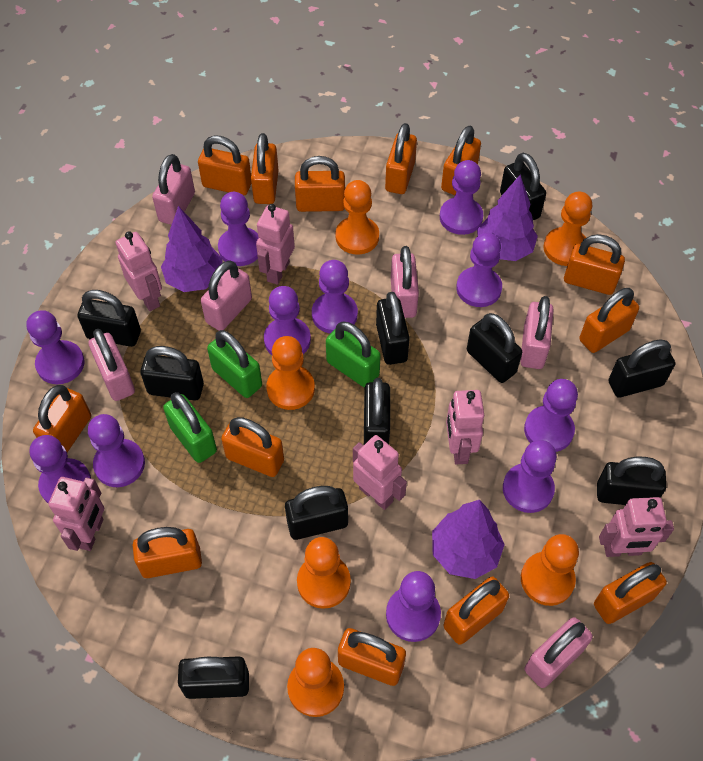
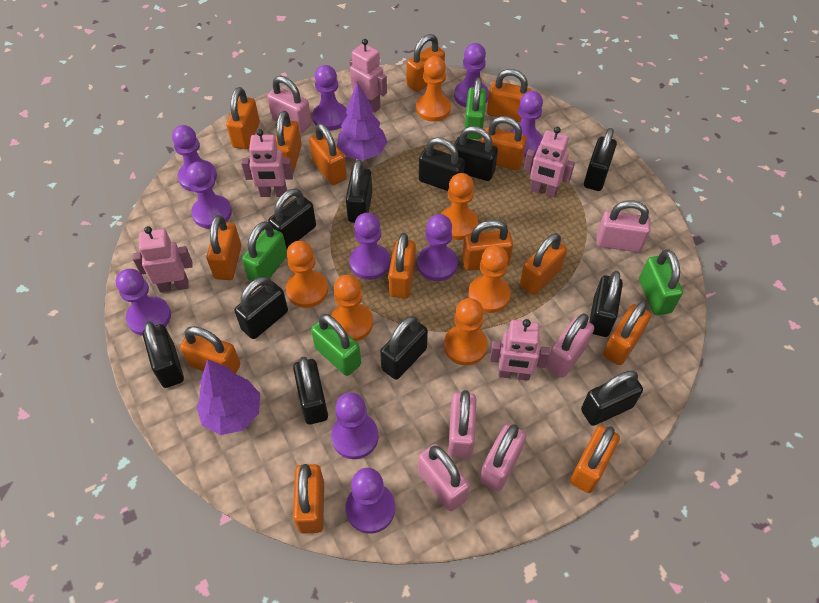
black padlock: [78,290,141,347] [140,346,204,401] [178,656,249,699] [285,486,348,540] [364,378,390,445] [376,292,410,365] [467,313,522,383] [500,153,546,220] [597,457,666,505] [608,339,675,398] = 10 -> [143,321,184,388] [234,277,288,339] [268,189,316,249] [293,357,328,424] [346,159,372,223] [380,316,428,380] [419,137,465,191] [454,126,498,181] [581,370,643,426] [584,128,617,191] [589,271,623,337] = 11
green padlock: [163,392,217,463] [207,330,262,398] [326,322,381,388] = 3 -> [242,221,287,286] [311,314,361,376] [464,77,487,139] [639,249,683,315] = 4
orange padlock: [33,385,91,452] [133,527,202,578] [198,136,251,195] [221,417,284,477] [251,133,278,204] [295,156,345,212] [338,628,406,686] [385,123,417,194] [441,126,481,195] [444,576,509,645] [564,234,625,295] [579,288,639,353] [594,562,667,624] = 13 -> [180,326,240,374] [207,215,241,280] [226,87,260,149] [275,111,302,172] [293,464,324,534] [309,123,347,185] [388,233,416,299] [406,34,445,92] [462,220,513,271] [481,116,527,170] [487,69,532,122] [520,233,567,295] [570,426,620,493] [603,301,651,365] = 14
pink robot: [48,477,104,551] [116,231,162,311] [256,204,295,285] [353,435,407,510] [446,390,484,464] [599,497,674,557] = 6 -> [133,226,193,293] [241,129,293,197] [349,39,387,113] [490,319,550,380] [524,127,575,198] = 5
purple pawn: [26,310,84,384] [30,435,91,503] [88,414,145,487] [218,192,259,266] [264,286,311,355] [312,260,358,333] [386,571,441,642] [440,160,483,235] [456,233,502,307] [503,440,557,513] [524,379,578,452] = 11 -> [116,269,171,336] [172,125,217,192] [186,162,232,229] [312,65,347,131] [331,392,378,459] [346,468,395,534] [349,213,390,280] [417,214,458,281] [454,43,489,107] [510,91,543,157] = 10
purple tree: [161,206,223,292] [432,500,505,579] [477,175,538,261] = 3 -> [196,359,260,435] [337,82,387,160] = 2

